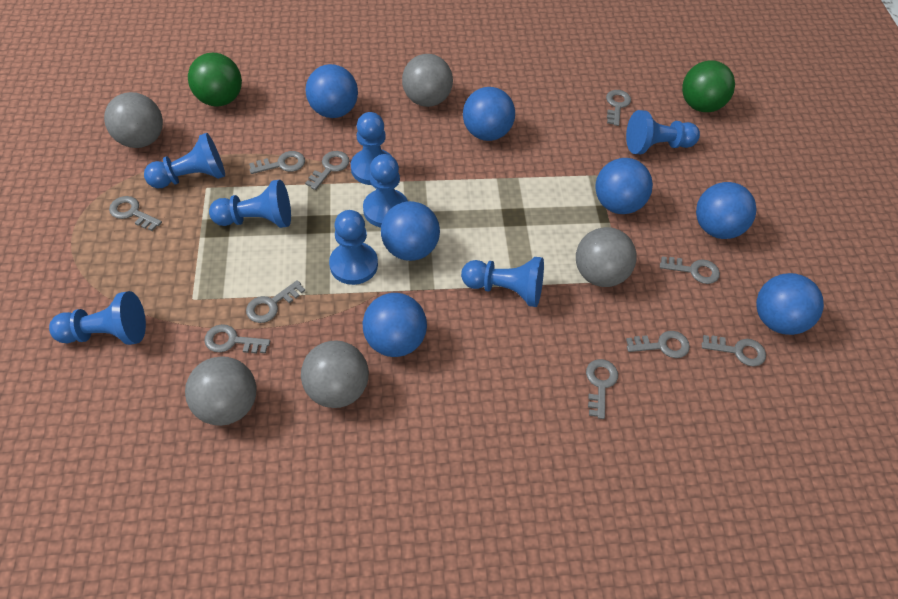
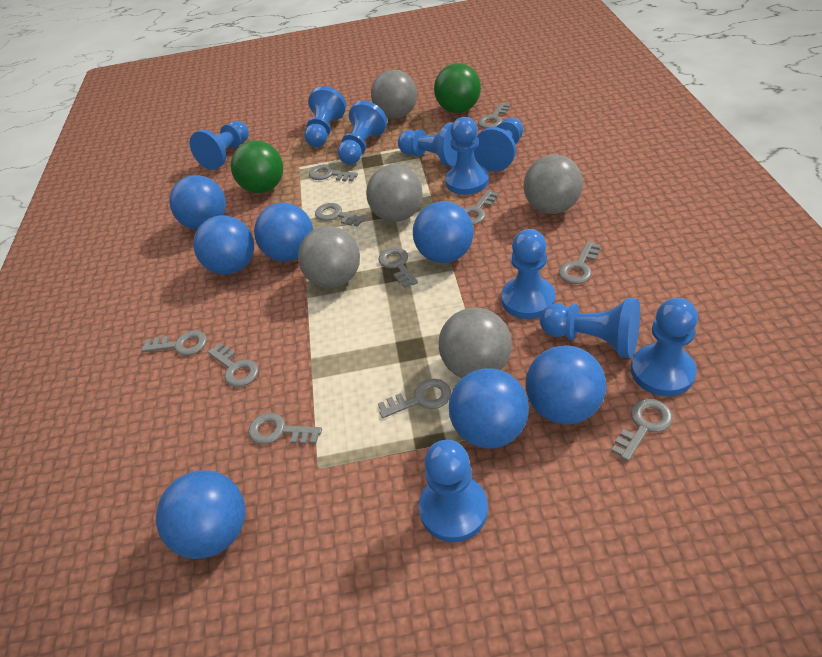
blue pawn: [49,291,146,345] [144,133,225,188] [209,180,291,228] [329,210,378,285] [351,112,391,185] [363,154,408,228] [461,257,544,307] [626,110,700,154] = 8 -> [189,121,249,170] [304,86,346,147] [338,100,387,164] [398,122,457,167] [419,440,488,542] [445,117,489,195] [473,118,523,171] [501,229,555,319] [540,298,640,358] [631,298,698,396] = 10
grey key: [109,196,162,231] [204,324,270,354] [246,280,305,323] [249,151,305,174] [305,151,349,190] [586,359,618,419] [606,90,631,126] [626,331,690,358] [660,256,720,284] [702,335,766,367] = 10 -> [141,330,207,356] [208,343,258,387] [248,413,322,445] [309,164,358,181] [315,203,365,227] [378,247,418,288] [378,379,451,418] [463,190,499,225] [478,103,510,129] [559,241,601,284] [611,399,673,461] = 11

